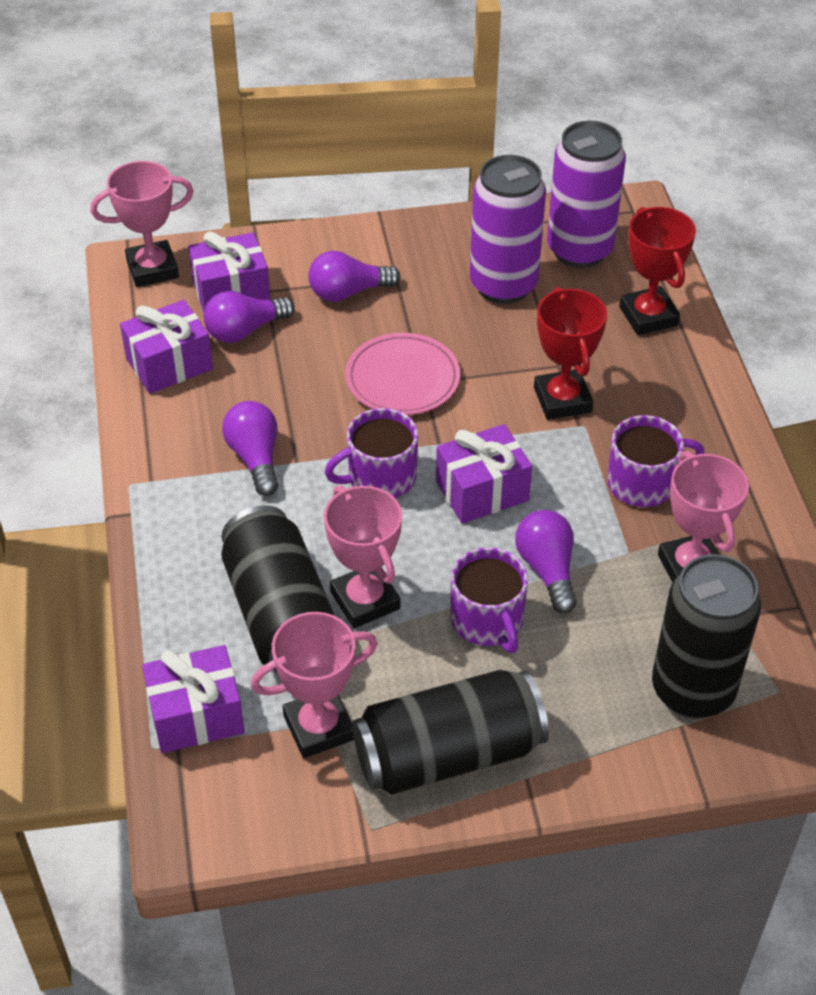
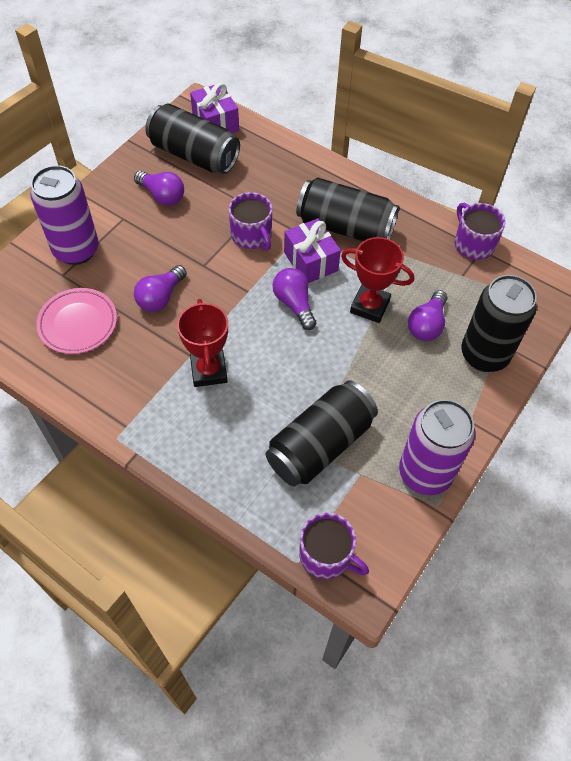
black can: [221,505,335,673] [352,670,549,795] [652,554,761,719] = 3 -> [146,103,240,174] [266,381,378,486] [296,178,399,241] [461,275,537,372] = 4
pink trophy: [91,161,194,287] [251,612,378,758] [324,485,402,628] [658,451,749,582] = 4 -> none = 0
purple gift: [120,300,213,394] [142,645,245,753] [188,232,270,312] [436,424,532,523] = 4 -> [190,82,239,133] [284,218,341,283] = 2

